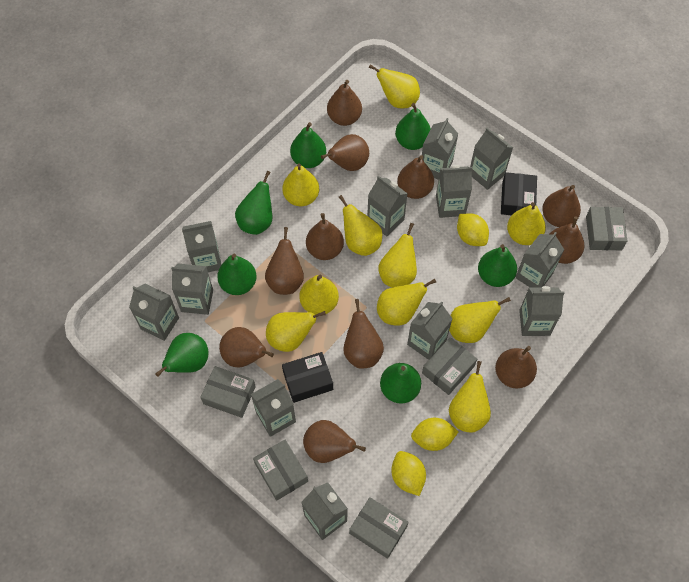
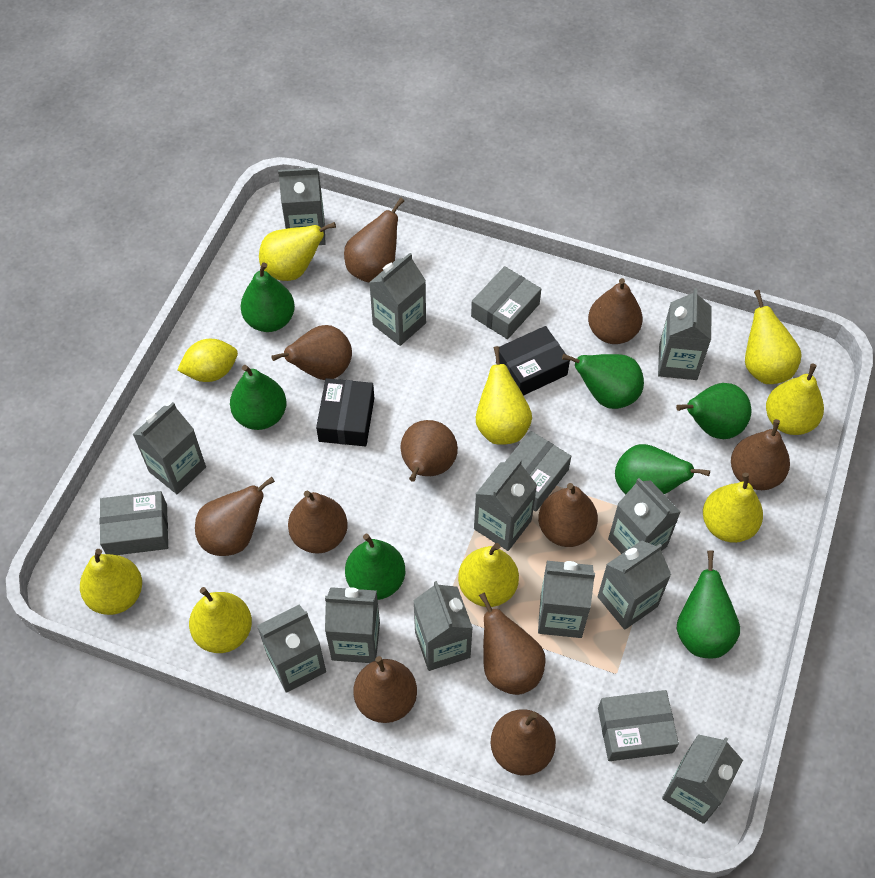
grey box: [200,366,256,418] [253,440,308,501] [349,497,409,559] [422,337,477,395] [586,207,627,250] = 5 -> [100,491,168,555] [471,266,541,339] [505,431,571,511] [598,690,679,761] = 4
yellow lemon: [391,451,426,496] [411,418,458,451] [457,213,489,246] = 3 -> [177,339,238,382] = 1
yellow pear: [266,311,326,352] [282,163,319,206] [300,275,339,315] [338,195,382,256] [369,64,420,109] [377,279,436,325] [378,223,417,287] [449,297,511,343] [449,361,491,432] [507,202,546,245] = 10 -> [80,549,142,615] [189,587,252,653] [259,222,336,281] [458,543,519,607] [476,346,532,445] [703,473,763,543] [745,290,802,384] [766,364,824,435] = 8

